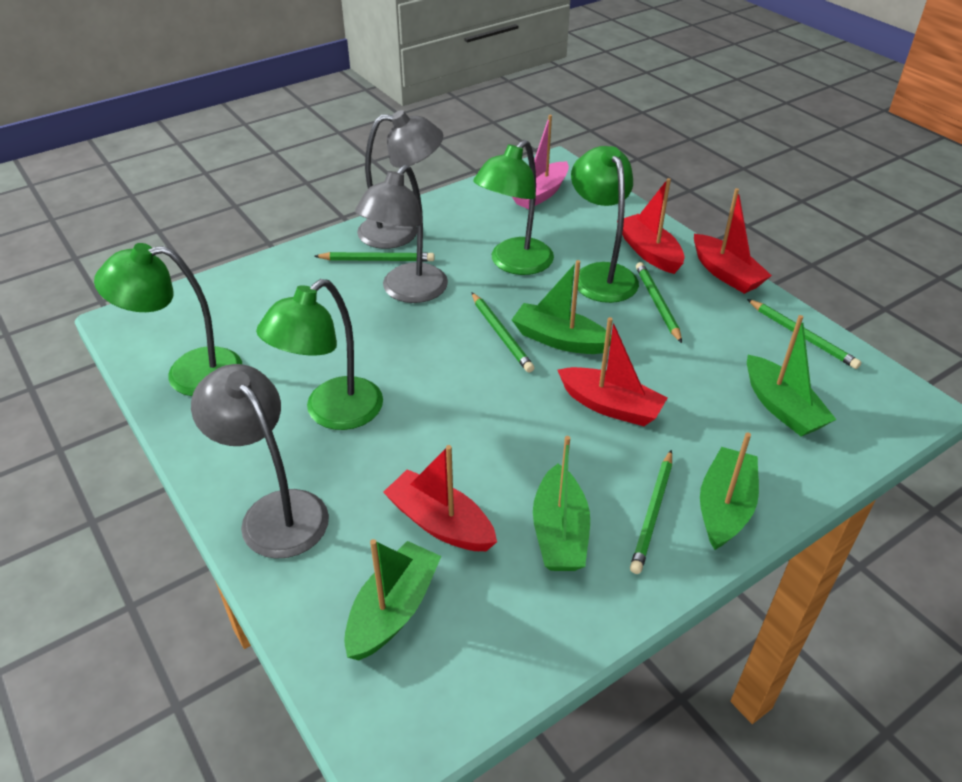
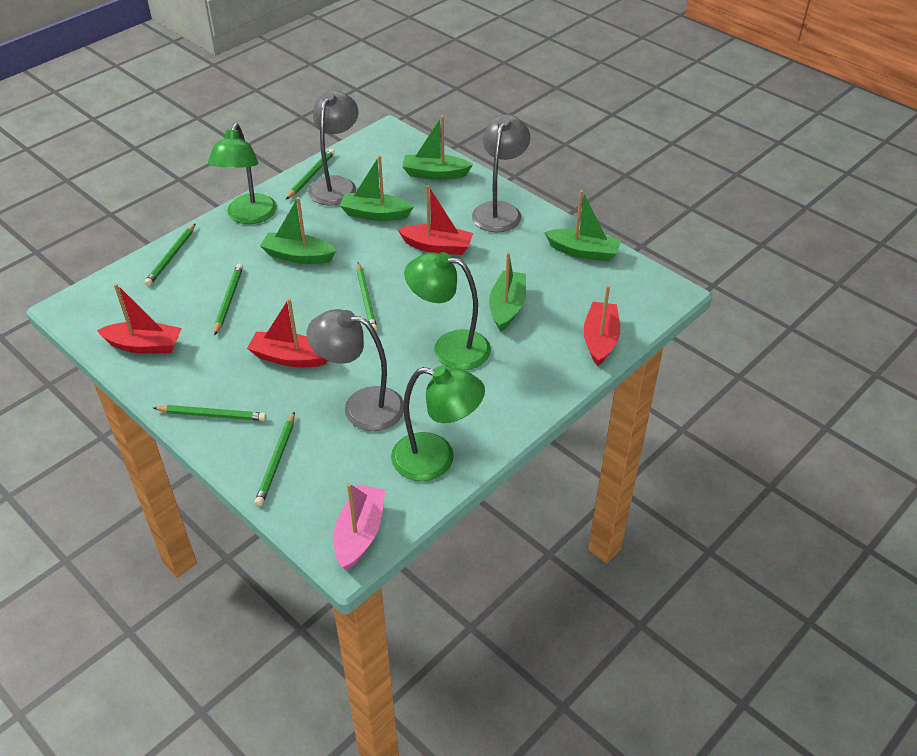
green lamp: [94,243,242,396] [256,279,383,430] [473,140,554,275] [571,146,639,303] = 4 -> [208,123,277,224] [391,365,485,481] [404,252,491,370] = 3
green pencil: [314,252,435,262] [471,292,534,373] [630,450,672,574] [636,262,682,343] [747,299,861,369] = 5 -> [144,223,196,286] [153,405,266,421] [214,264,243,335] [255,411,295,506] [286,149,335,199] [357,263,377,331] = 6

